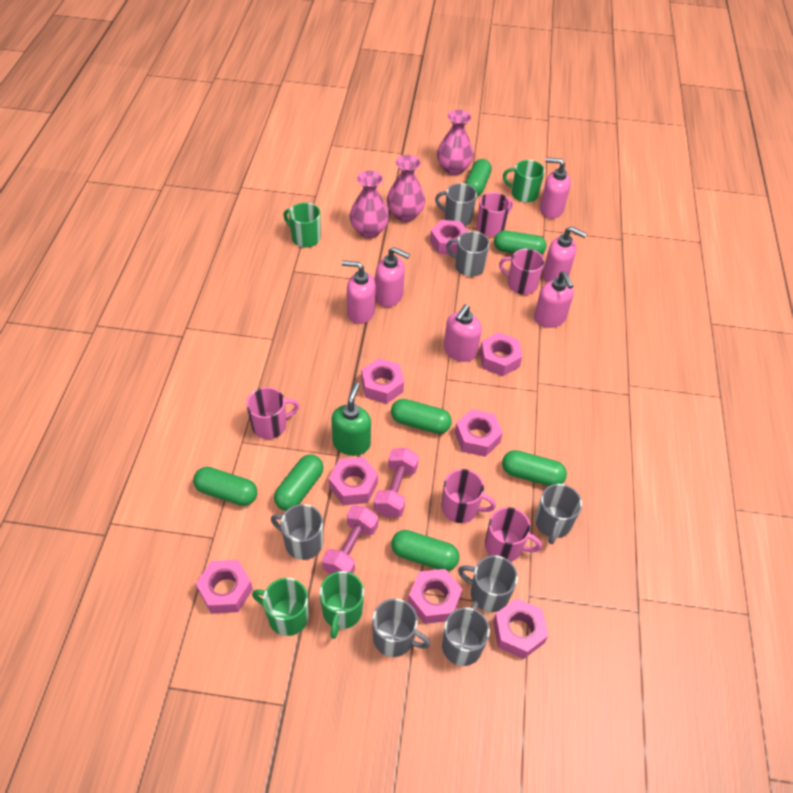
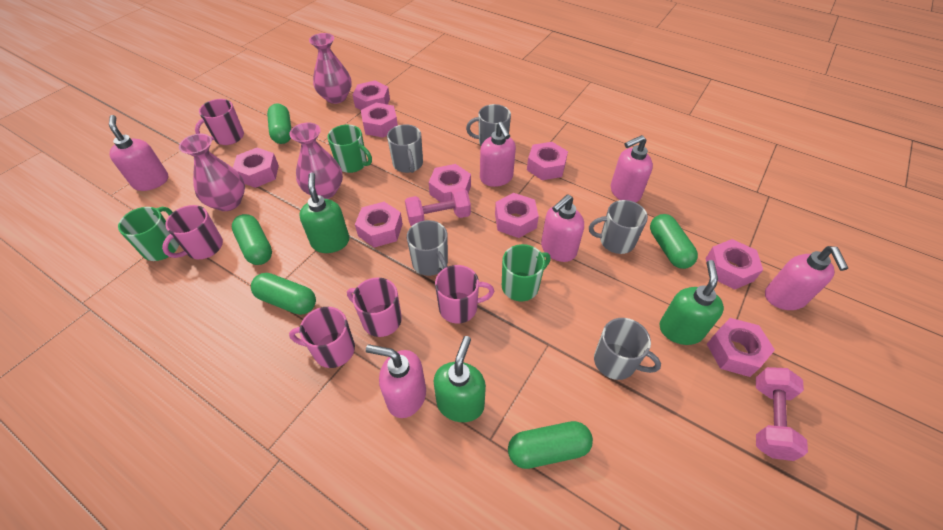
green capsule: [193,467,257,506] [274,454,324,511] [391,399,452,434] [391,530,459,571] [465,159,492,196] [494,231,547,255] [502,450,567,486] = 7 -> [232,214,272,265] [251,273,316,315] [267,104,291,144] [508,421,593,469] [650,214,698,269] = 5
green mug: [252,578,309,636] [283,202,321,248] [319,571,364,639] [503,160,545,203] = 4 -> [118,207,179,261] [327,124,372,173] [502,244,551,301] = 3
green soap dispenser: [331,382,371,456] = 1 -> [299,173,349,253] [434,336,486,422] [659,260,724,345] = 3
grey mug: [271,504,323,560] [372,599,430,657] [435,183,477,226] [442,601,490,666] [446,231,490,277] [458,555,518,612] [535,484,582,544] = 7 -> [387,124,423,173] [407,220,448,276] [466,104,511,145] [589,200,648,254] [594,318,661,380] = 5
pink nut: [196,560,253,614] [329,457,378,505] [361,358,404,404] [408,569,462,624] [430,220,468,255] [455,409,503,457] [480,332,522,376] [493,598,548,659] = 8 -> [233,148,279,188] [353,81,390,110] [355,202,403,248] [361,103,398,138] [429,164,471,202] [495,193,539,238] [527,142,568,180] [706,239,763,290] [707,318,775,377] = 9

